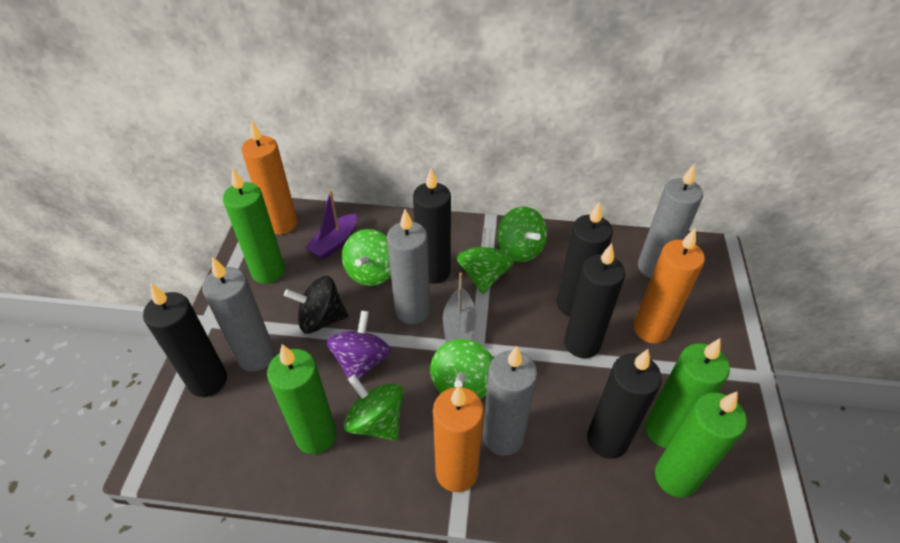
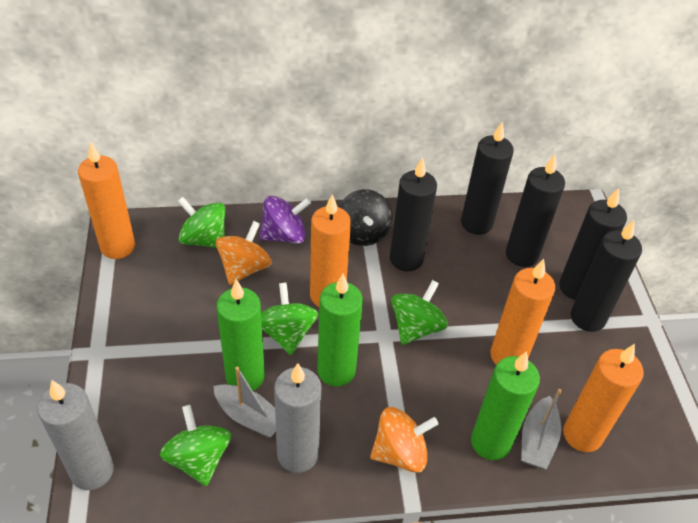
green candle: [223,168,285,284] [267,344,337,454] [645,338,730,448] [655,391,747,498] = 4 -> [217,279,265,391] [317,274,363,386] [471,351,540,460] = 3
green spinning top: [342,229,391,286] [344,374,403,441] [430,339,493,399] [456,228,514,294] [497,207,547,262] = 5 -> [160,405,231,486] [178,197,225,248] [261,282,318,355] [391,280,448,345] = 4
grey boat: [443,272,476,343] = 1 -> [214,367,276,437] [521,389,562,469] = 2
grey candle: [202,257,275,372] [387,209,430,324] [483,346,537,456] [638,163,703,278] = 4 -> [37,380,114,490] [274,363,322,473] = 2
orange candle: [242,120,297,235] [433,386,484,492] [634,228,705,344] = 3 -> [78,142,135,259] [310,194,351,307] [490,259,555,364] [563,344,644,452] = 4
orange spinning top: none = 0 -> [216,221,271,285] [370,407,438,473] = 2
purple boat: [305,190,357,260] = 1 -> none = 0

